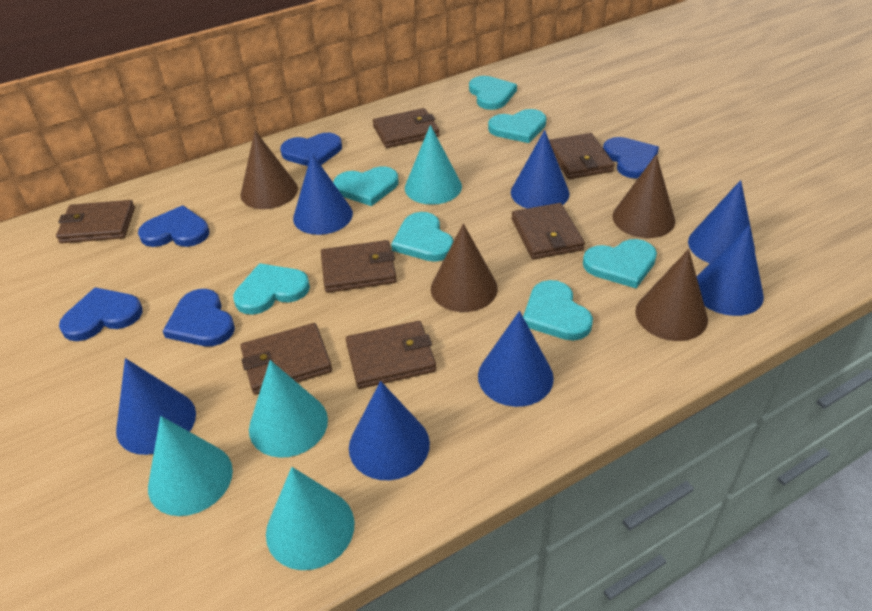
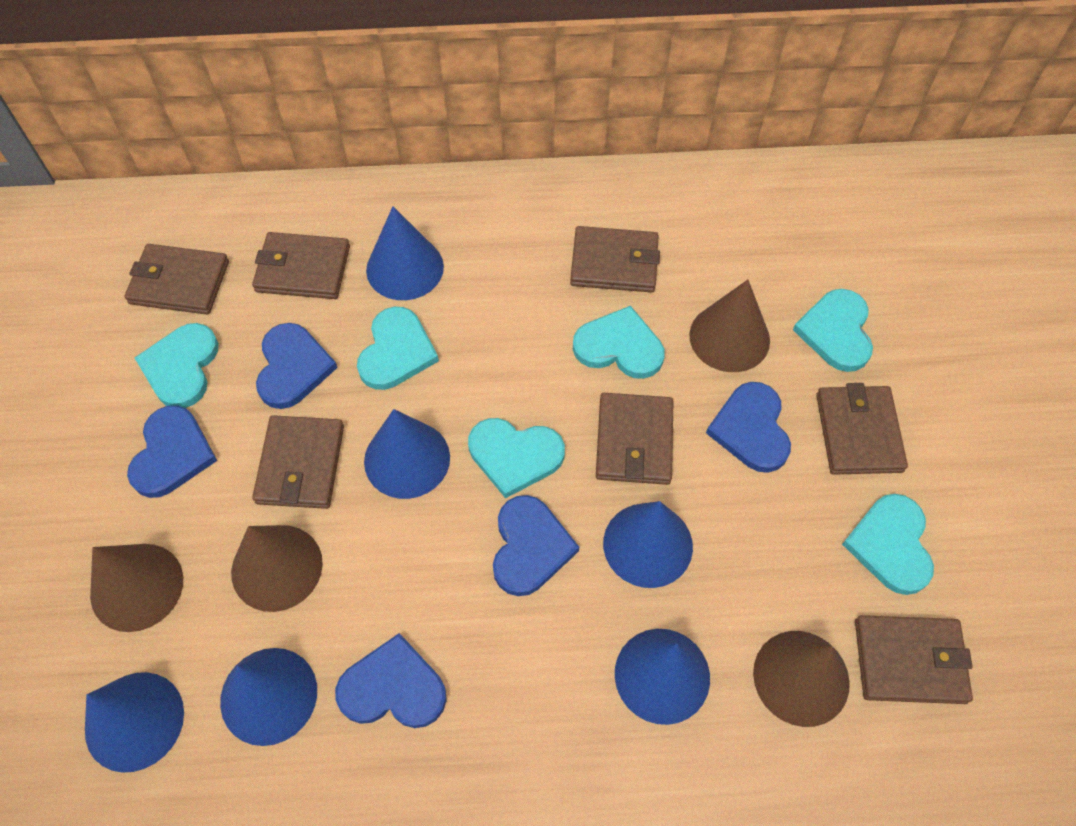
blue cone: [116,358,196,455] [293,154,353,235] [349,381,430,480] [478,311,554,407] [511,130,570,208] [688,180,755,263] [697,225,764,316] = 7 -> [85,672,184,773] [220,648,317,746] [364,409,450,499] [366,206,444,300] [603,501,693,588] [615,629,710,725] = 6
turquoise cone: [148,416,233,516] [249,360,328,458] [266,467,355,570] [405,125,462,205] = 4 -> none = 0
turquoise heart: [233,263,310,315] [333,166,399,206] [391,212,454,262] [469,76,517,110] [488,109,546,143] [523,280,593,341] [583,239,657,288] = 7 -> [135,323,219,408] [357,307,439,390] [468,418,565,498] [573,306,665,379] [793,289,873,372] [842,494,934,595] = 6

